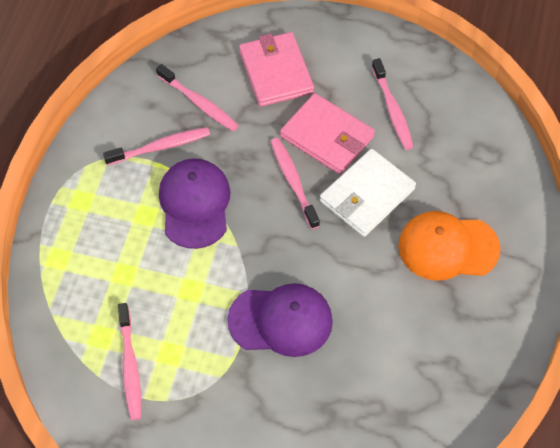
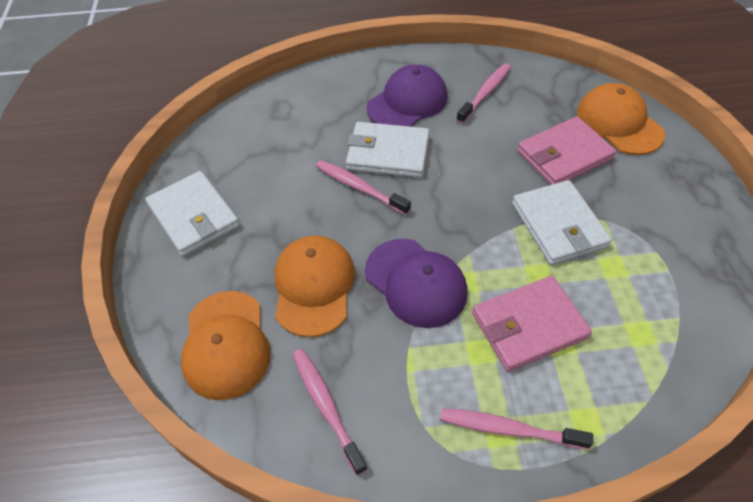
orange cap: [398,211,501,281] = 1 -> [181,291,271,400] [275,236,355,337] [577,83,665,155] = 3
pink toothbrush: [103,127,210,165] [118,303,141,420] [156,64,239,132] [270,138,320,229] [372,58,413,150] = 5 -> [292,349,367,475] [316,160,411,215] [440,408,593,450] [456,63,511,124] = 4
white wallet: [320,149,416,237] = 1 -> [145,171,240,256] [346,122,430,178] [512,180,612,265] = 3

